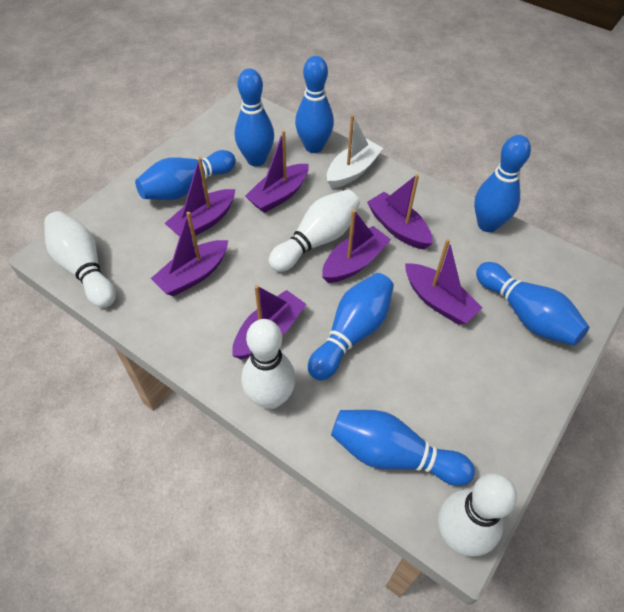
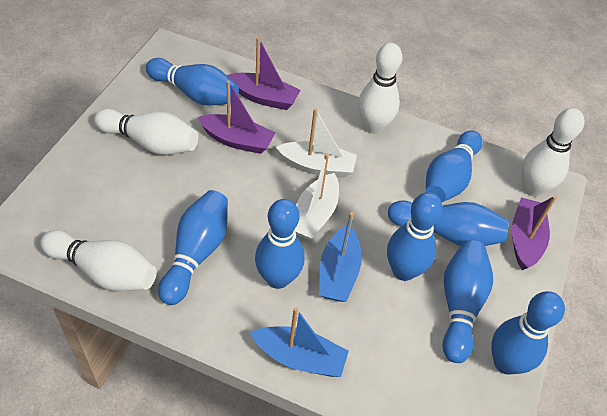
blue boat: none = 0 -> [250,307,349,377] [319,212,362,302] = 2
blue bowling pin: [135,150,236,200] [235,68,274,166] [295,56,334,153] [308,273,394,380] [331,410,475,486] [474,135,531,232] [476,262,589,346] = 7 -> [146,58,239,105] [158,190,228,305] [255,199,305,289] [387,192,443,281] [388,200,509,246] [426,130,483,202] [443,240,493,363] [491,291,565,375] = 8
purple boat: [151,212,228,296] [164,157,235,237] [232,285,306,359] [245,130,309,213] [322,209,391,283] [367,174,433,250] [405,239,482,325] = 7 -> [197,80,275,154] [227,37,301,110] [512,196,557,270] = 3
white boat: [327,114,383,188] = 1 -> [276,108,357,178] [295,153,339,240] = 2

